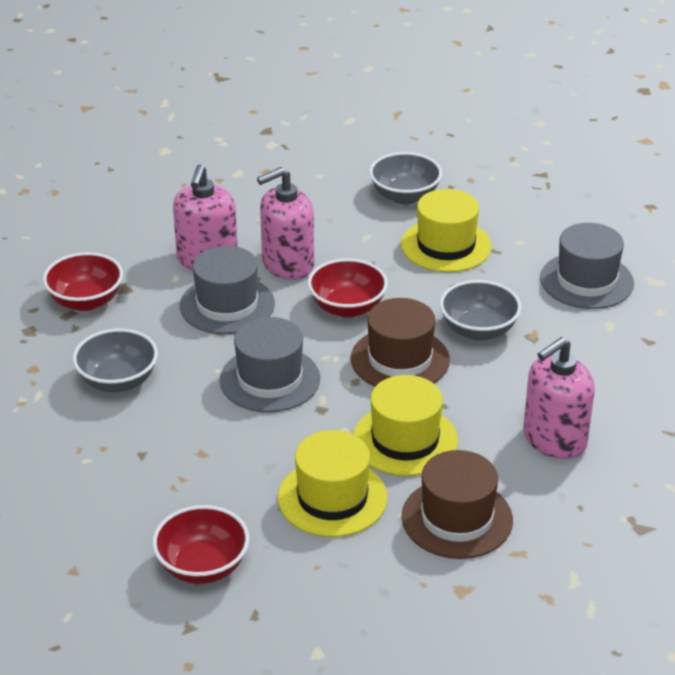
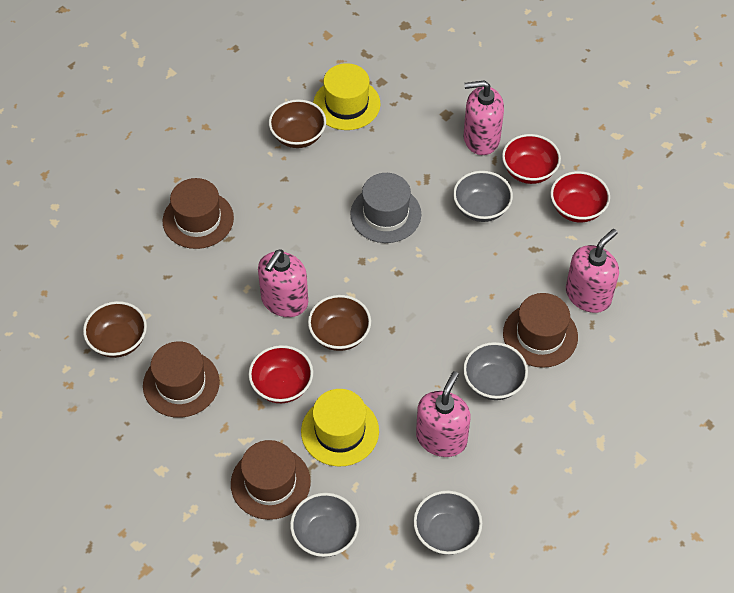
brown bowl: none = 0 -> [83,301,147,358] [269,99,326,148] [308,295,371,351] = 3
brown hat: [351,298,450,387] [402,450,513,559] = 2 -> [143,341,220,418] [163,178,234,249] [231,440,311,520] [503,293,578,368] = 4
grey bowl: [72,329,158,392] [369,152,442,205] [440,280,522,340] = 3 -> [290,493,359,557] [413,490,482,555] [453,171,513,222] [463,342,528,400] = 4
grey hat: [180,246,275,334] [220,317,320,412] [540,223,634,309] = 3 -> [350,173,421,243] = 1
pink soap dispenser: [173,164,238,270] [257,167,314,280] [523,337,595,459] = 3 -> [258,249,308,317] [416,371,471,457] [464,80,504,155] [566,229,619,313] = 4
yellow hat: [278,430,387,537] [353,375,458,476] [401,189,492,272] = 3 -> [301,389,379,467] [313,63,381,130] = 2

